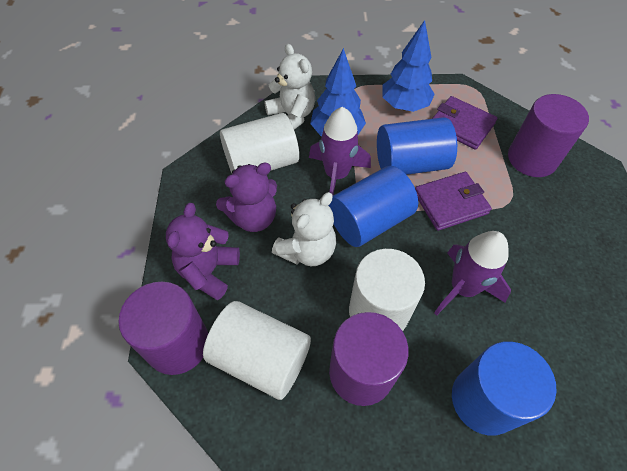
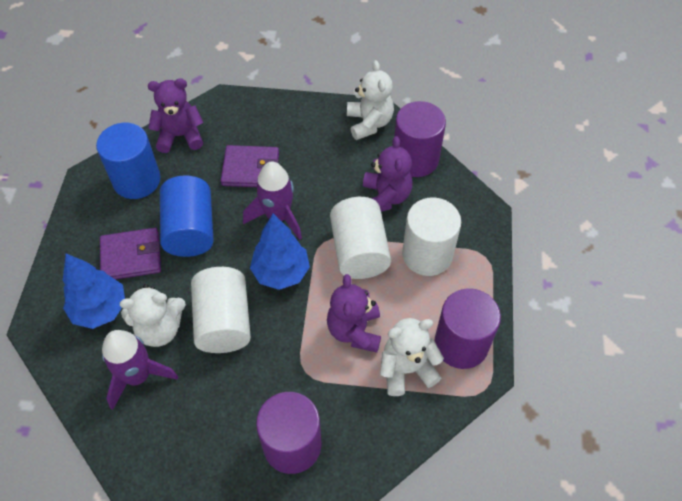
blue cylinder: [328,166,418,247] [377,117,457,175] [452,341,557,436] = 3 -> [96,123,160,199] [160,176,214,257] = 2
purple teddy bear: [166,203,240,300] [216,163,277,232] = 2 -> [148,78,204,153] [327,274,381,353] [363,136,412,212] = 3
white teddy bear: [264,44,315,130] [272,192,336,266] = 2 -> [120,284,186,347] [347,60,394,140] [380,318,444,396] = 3

